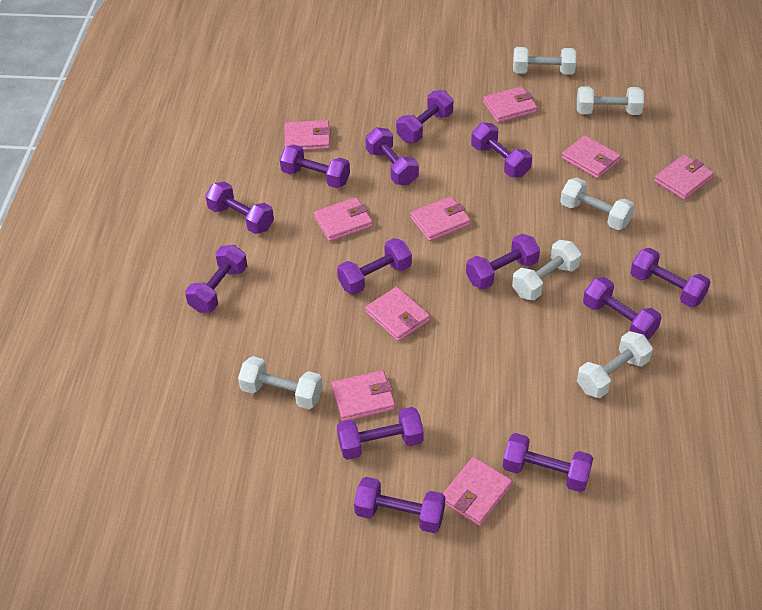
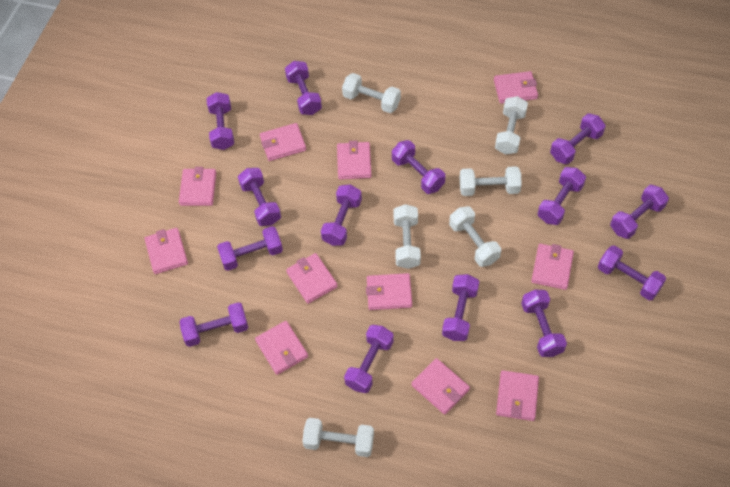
pink wallet: [285,120,331,151] [314,197,373,242] [331,370,395,421] [365,287,430,342] [410,196,471,241] [443,457,512,526] [483,86,537,123] [561,135,621,179] [654,155,714,200] = 9 -> [145,228,188,274] [179,167,216,206] [255,321,308,375] [260,123,306,161] [286,253,338,304] [337,141,372,180] [366,273,412,310] [411,358,470,415] [494,71,538,104] [496,370,539,421] [531,244,574,290] = 11
purple dumbbell: [185,245,247,313] [205,182,274,234] [280,144,350,188] [337,238,412,295] [337,407,424,460] [354,477,445,533] [365,127,419,185] [396,90,453,143] [466,234,540,289] [471,123,532,177] [503,433,593,492] [583,277,662,340] [630,248,711,307] = 13 -> [180,302,248,347] [206,92,234,150] [217,226,283,271] [238,168,281,226] [285,61,322,115] [321,184,362,246] [344,325,394,393] [392,140,445,194] [442,274,479,341] [521,289,567,357] [538,167,586,225] [550,113,606,164] [598,245,666,300] [610,185,669,239] = 14

